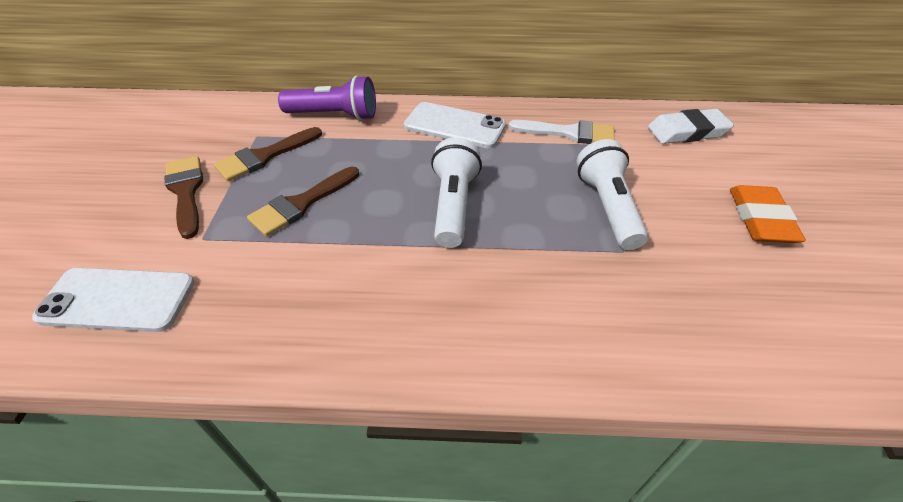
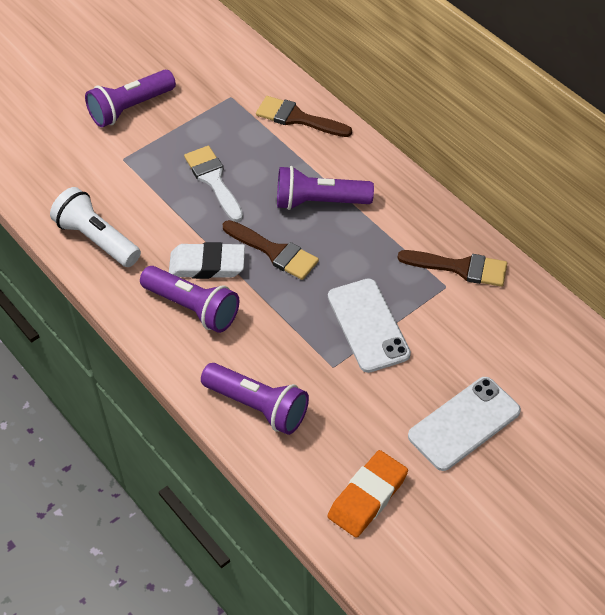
purple flashlight: [278,75,376,121] = 1 -> [85,70,176,127] [140,266,239,333] [201,363,309,435] [277,166,374,210] = 4
white flashlight: [431,137,482,248] [576,139,648,250] = 2 -> [50,187,141,267] = 1

